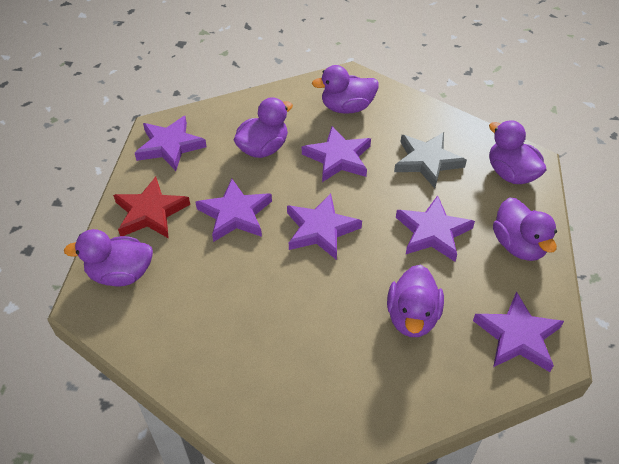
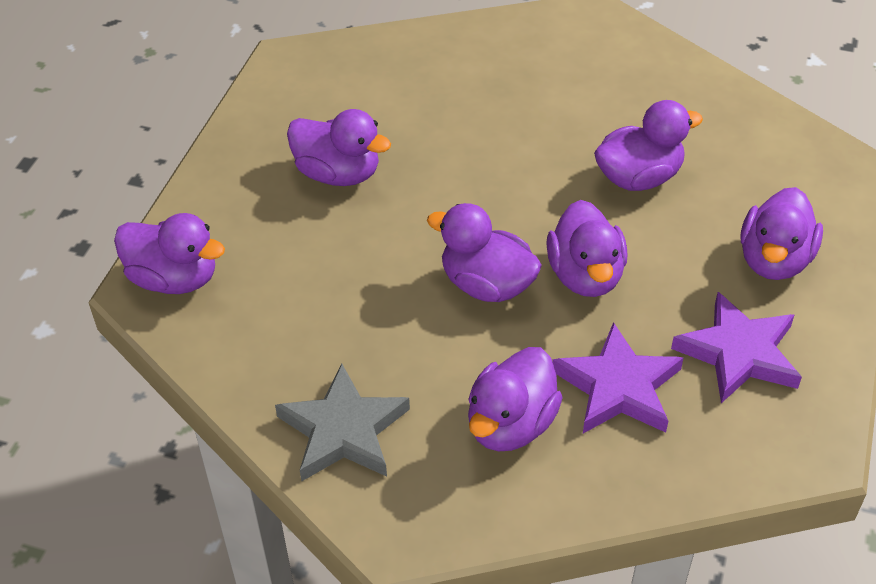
purple duck: [64,229,153,286] [234,97,293,158] [312,65,379,114] [387,265,444,337] [489,120,546,184] [493,197,557,261] = 6 -> [114,213,225,294] [287,109,391,186] [427,203,542,302] [468,347,563,451] [546,200,627,297] [594,100,703,191] [741,187,823,280] = 7
purple star: [135,116,207,171] [195,179,272,242] [287,193,362,260] [302,126,371,182] [396,195,475,262] [473,291,564,372] = 6 -> [552,322,683,433] [671,292,802,403] = 2
red star: [113,177,190,238] = 1 -> none = 0

